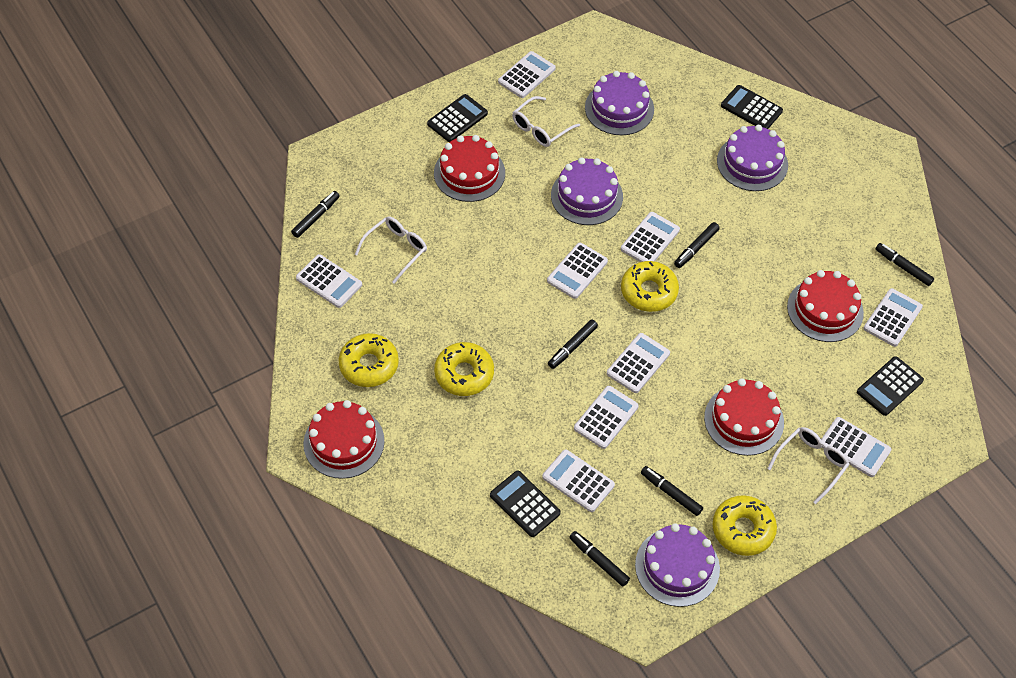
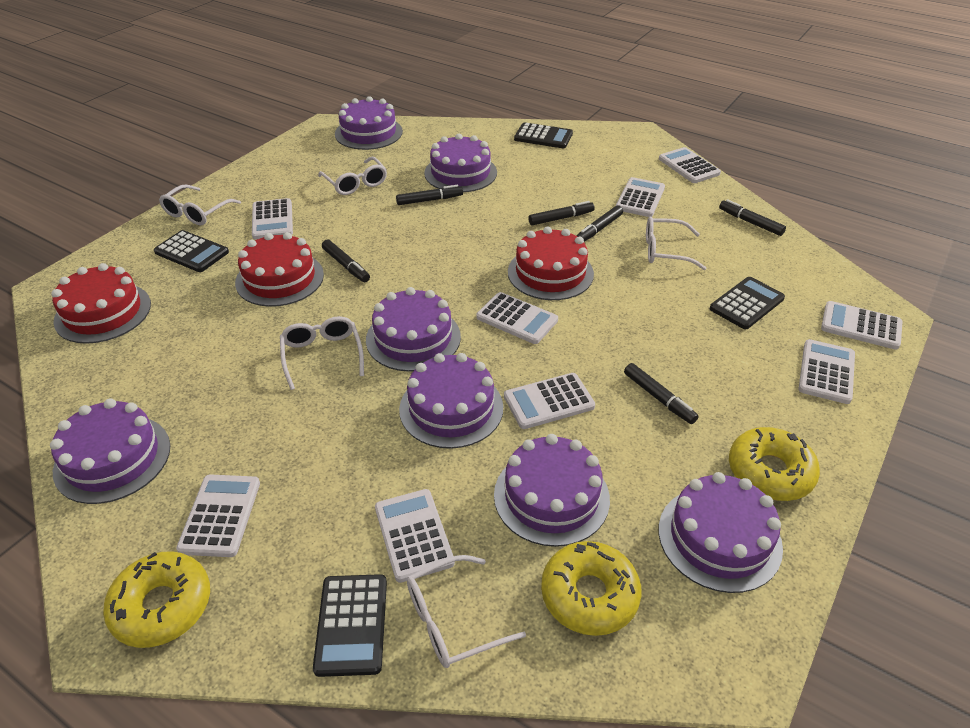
purple cake: [551,157,623,225] [585,71,654,135] [635,523,720,607] [717,125,788,191] = 4 -> [50,398,171,504] [335,96,403,150] [366,287,461,372] [399,353,503,449] [424,134,497,192] [494,434,610,547] [659,472,783,593] = 7
red cake: [303,400,384,479] [434,135,505,202] [704,378,784,456] [787,270,864,342] = 4 -> [51,263,151,344] [235,232,324,307] [508,226,594,300] = 3
white glasses: [355,216,427,284] [512,96,580,147] [767,427,850,504] = 3 -> [159,185,241,225] [280,316,364,390] [318,157,387,195] [407,555,526,668] [646,217,706,270] = 5
yellow donut: [339,333,399,387] [434,342,494,396] [621,261,679,312] [712,495,777,556] = 4 -> [103,551,210,648] [541,541,642,636] [729,427,820,501] = 3

